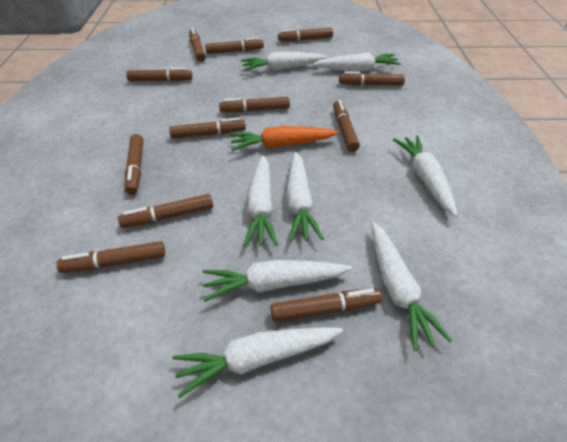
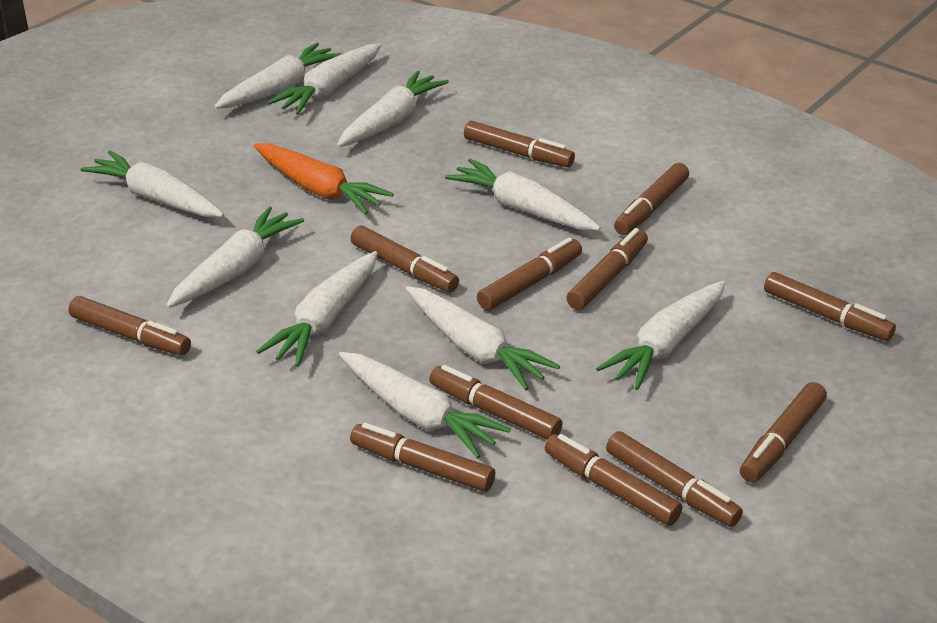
white carrot: [173,327,343,398] [203,260,352,302] [241,51,328,71] [243,155,278,246] [286,152,324,242] [312,52,401,71] [371,222,452,351] [393,135,458,217] = 8 -> [80,150,224,217] [166,206,304,308] [214,43,343,109] [256,251,378,367] [268,43,381,115] [337,70,449,147] [339,352,511,459] [406,286,560,390] [445,158,601,230] [596,281,725,390] = 10

